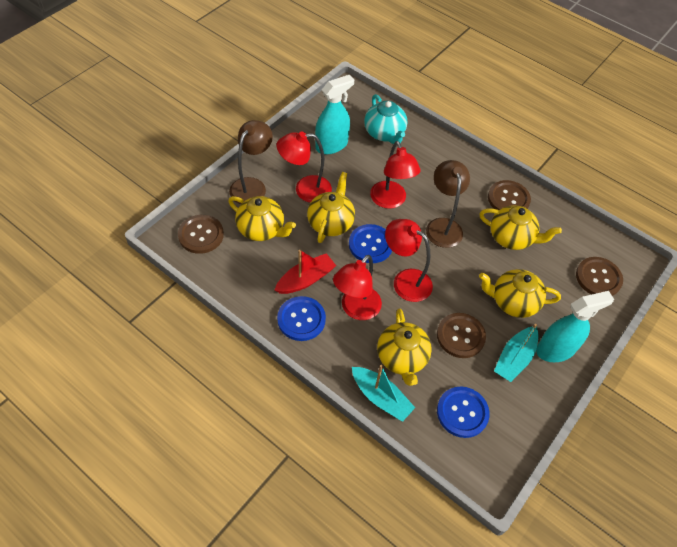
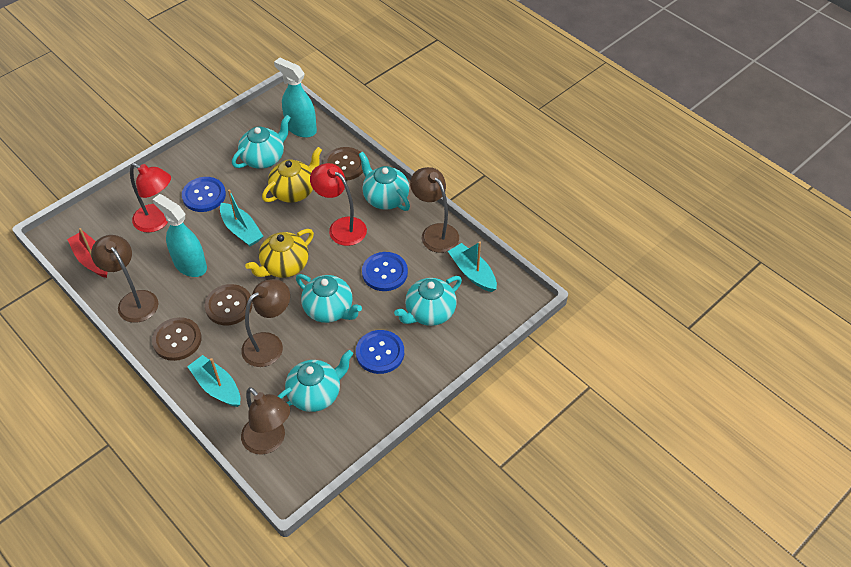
brown button: [178,215,224,254] [437,313,486,358] [488,180,531,210] [576,257,623,296] = 4 -> [152,317,202,361] [204,284,253,325] [324,147,363,181] = 3
brown lamp: [229,120,273,204] [426,160,470,248] = 2 -> [91,235,158,323] [241,279,290,367] [241,387,290,455] [410,167,459,253] = 4
red lamp: [277,132,332,203] [333,255,382,320] [370,141,421,209] [385,219,433,302] = 4 -> [130,163,171,232] [310,163,367,246] = 2
turquoise boat: [352,365,415,422] [494,324,538,382] = 2 -> [187,355,240,407] [220,189,263,246] [448,241,497,292] = 3
turquoise teapot: [364,94,408,144] = 1 -> [232,115,291,169] [278,350,353,412] [296,274,362,323] [359,152,410,211] [394,276,462,326] = 5
yellow teapot: [228,196,296,241] [307,172,355,243] [377,309,432,386] [479,205,562,250] [479,269,561,318] = 5 -> [245,229,314,278] [262,147,322,203] = 2

